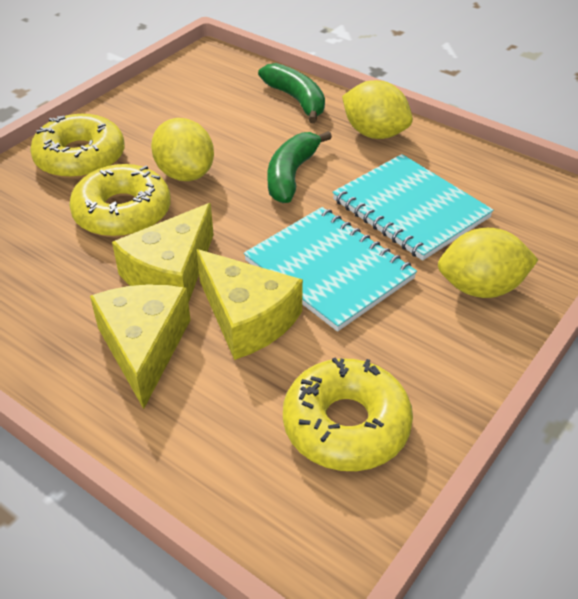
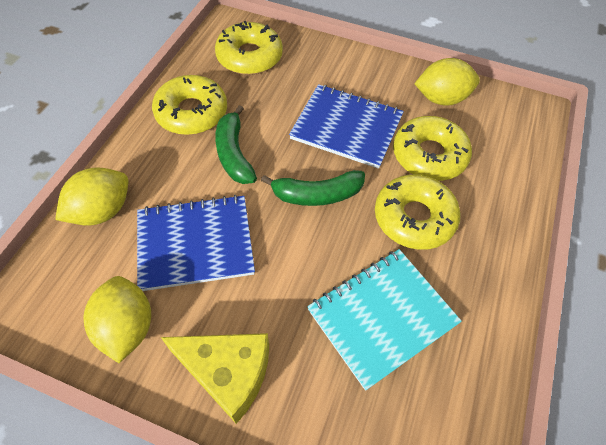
blue notebook: none = 0 -> [137,195,255,291] [289,84,404,169] = 2
turquoise notebook: [244,207,417,332] [332,154,494,261] = 2 -> [307,249,462,391] = 1
yellow cheese: [90,284,191,409] [112,203,214,303] [196,249,303,360] = 3 -> [161,333,269,424] = 1
yellow donut: [30,114,125,179] [69,164,171,238] [283,358,413,471] = 3 -> [152,75,227,135] [215,21,283,75] [375,174,461,250] [393,116,472,181] = 4

